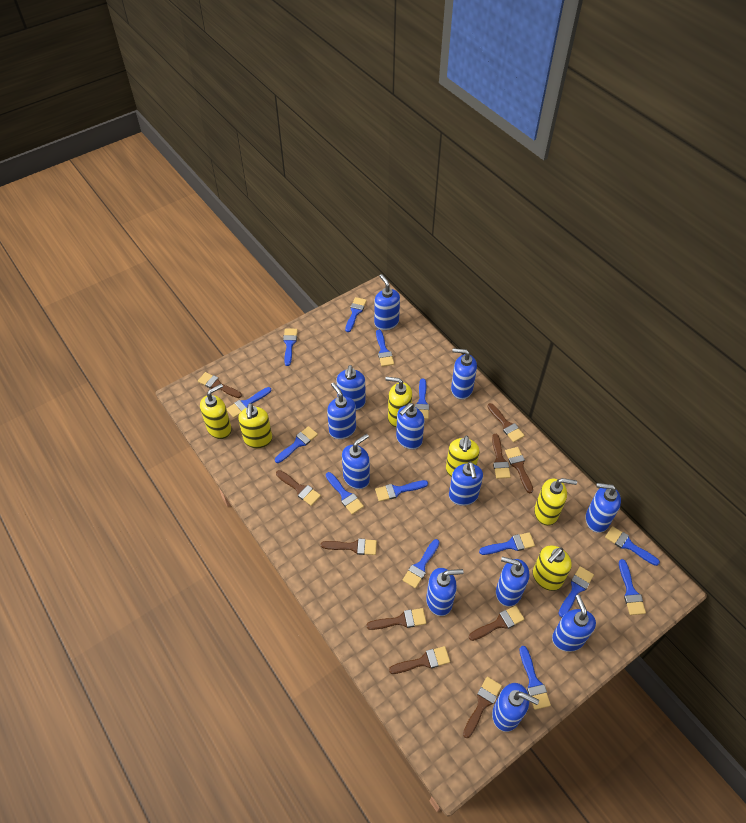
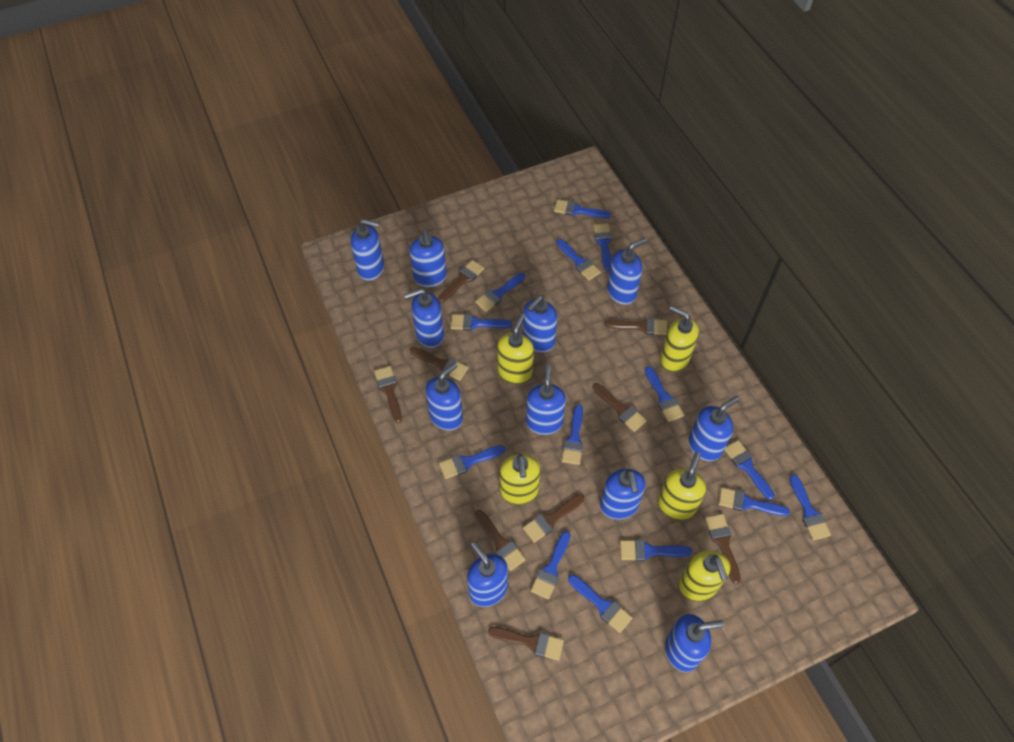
blue soap dispenser: [327,382,356,439] [336,365,366,410] [342,434,370,489] [374,274,400,330] [396,403,425,449] [426,568,464,616] [449,461,483,506] [451,348,477,399] [492,683,539,732] [496,556,529,607] [552,595,596,652] [585,483,621,533] = 12 -> [351,219,384,281] [404,288,444,348] [410,230,447,287] [426,362,463,431] [467,542,508,607] [523,296,557,353] [526,364,566,435] [600,469,646,520] [607,238,647,305] [665,614,724,672] [689,396,740,461] = 11
brown brush: [198,372,242,398] [276,470,321,506] [321,539,377,555] [366,608,426,630] [389,646,450,674] [463,677,502,738] [469,606,524,641] [487,403,525,442] [492,434,511,479] [505,447,533,493] = 10 -> [374,366,402,423] [409,347,468,381] [438,260,484,303] [475,510,526,571] [488,627,564,660] [523,494,584,543] [593,383,647,432] [605,318,667,335] [705,514,741,584] = 9
yellow soap dispenser: [200,384,232,439] [238,403,272,448] [385,377,412,428] [446,435,480,477] [533,545,572,591] [534,478,577,526] = 6 -> [497,314,534,385] [500,454,540,505] [658,452,706,521] [660,305,699,372] [678,551,730,601] = 5

